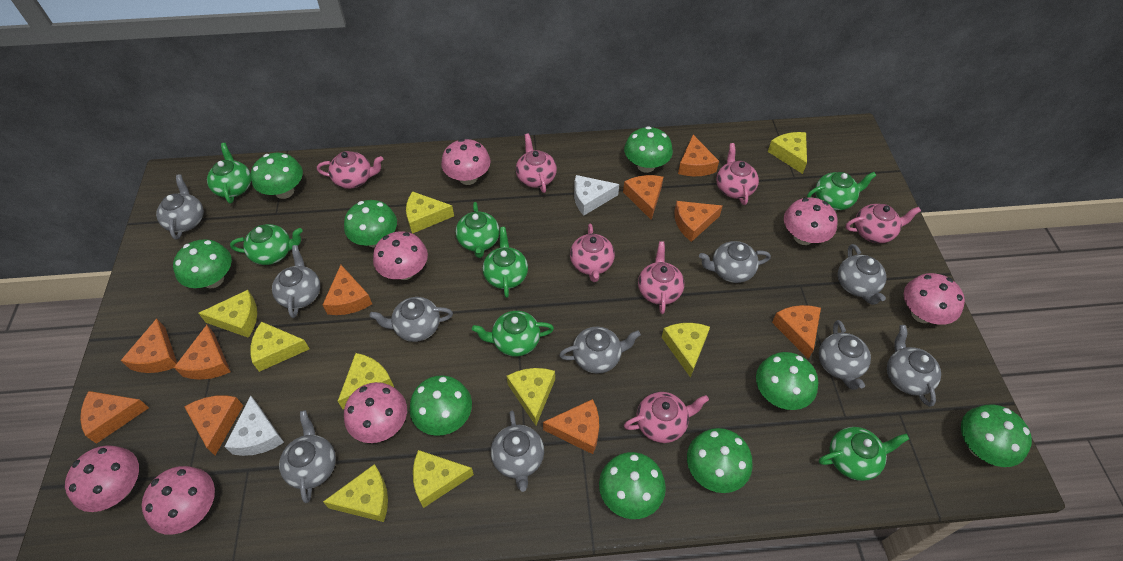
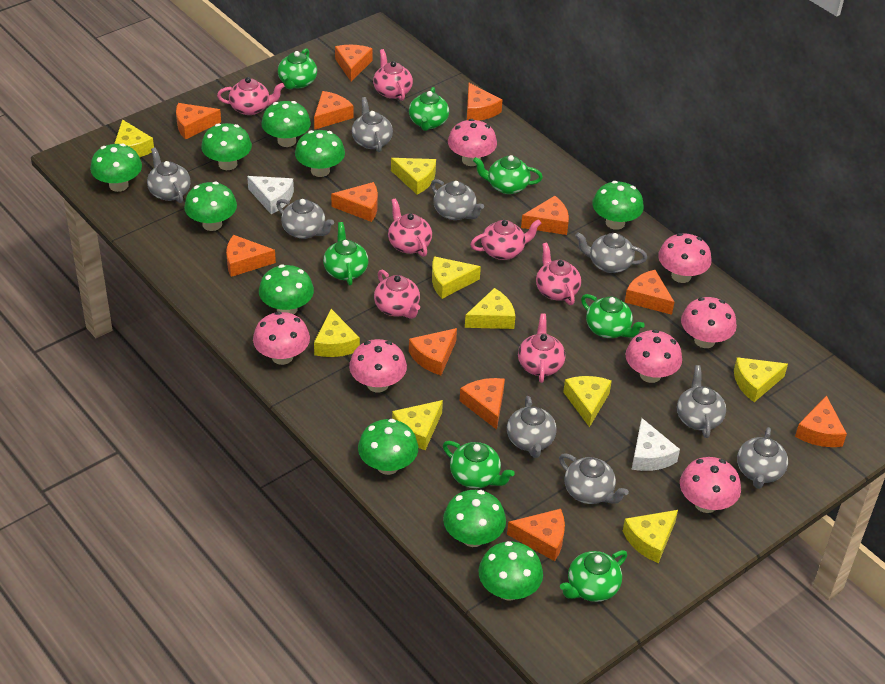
green mushroom: [173,239,232,288] [251,153,303,199] [344,200,397,248] [409,375,472,436] [599,452,666,519] [624,126,673,173] [687,428,753,493] [756,352,818,410] [961,404,1032,467] = 9 -> [90,143,142,192] [184,182,237,231] [201,123,252,170] [259,265,314,314] [261,101,311,147] [295,130,345,177] [358,419,418,475] [443,490,506,547] [479,541,543,601] [592,181,644,230] = 10
grey teapot: [156,174,204,240] [272,245,320,318] [279,410,336,503] [369,297,453,342] [491,411,544,492] [559,327,641,374] [699,241,771,283] [819,320,871,390] [838,244,886,305] [887,325,941,407] = 10 -> [147,147,191,203] [276,199,334,239] [352,97,393,152] [431,179,484,220] [507,396,556,458] [559,453,629,504] [575,232,647,273] [677,365,726,438] [737,427,788,489] = 9
orange cheese: [80,391,149,444] [120,319,177,373] [174,325,231,380] [184,395,243,455] [322,265,372,315] [543,399,599,454] [623,175,663,220] [674,201,722,242] [678,135,719,176] [772,305,821,359] = 10 -> [176,103,221,139] [226,235,276,277] [314,91,354,130] [331,182,378,222] [335,45,372,82] [409,328,457,375] [460,378,505,430] [467,83,503,120] [507,509,565,561] [521,196,569,235] [625,270,674,315] [795,395,847,447] = 12

